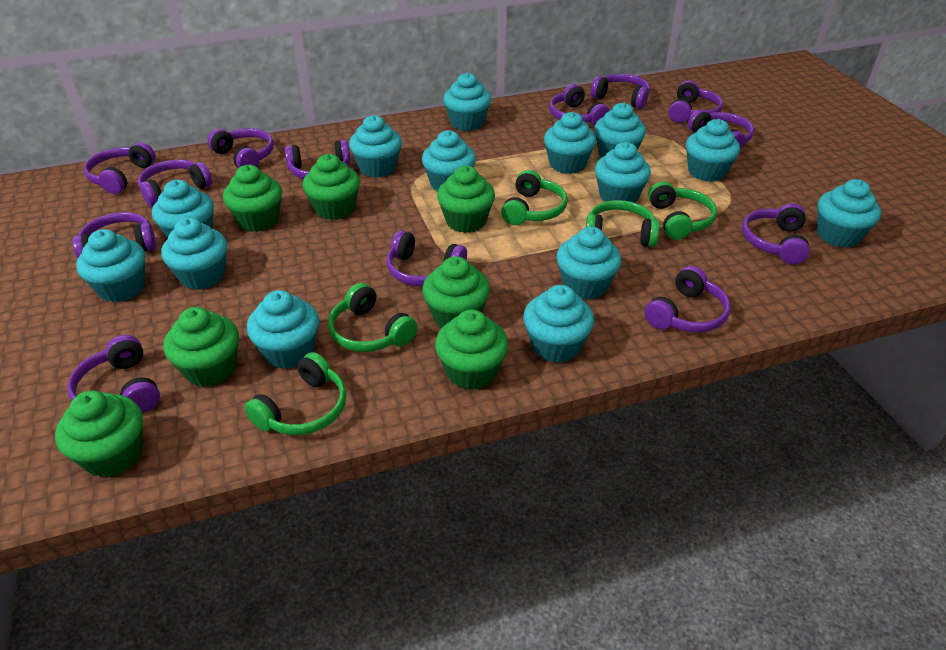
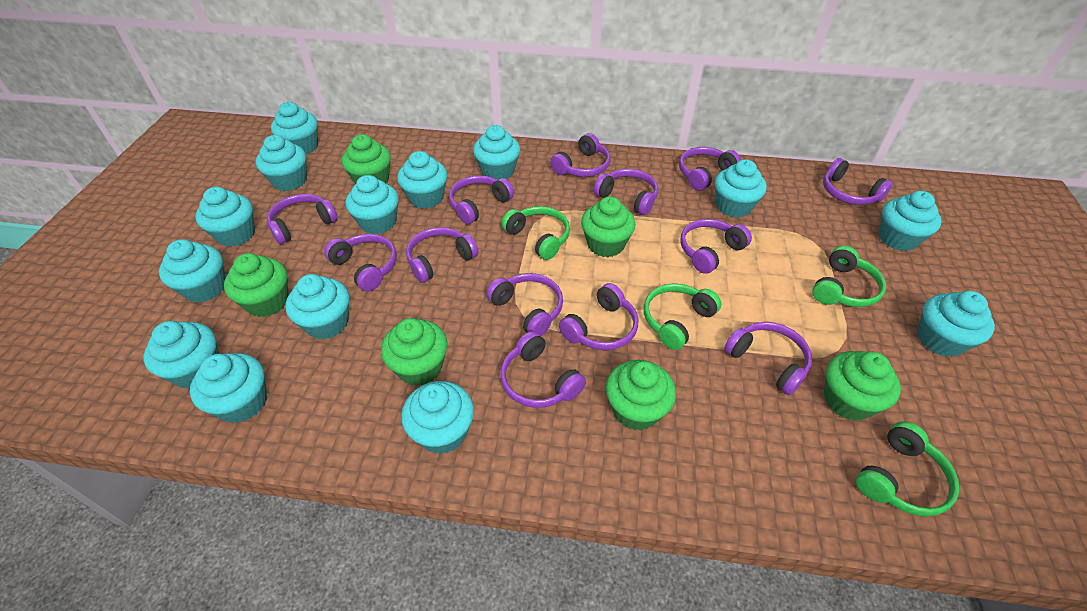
green cupcake: [55,391,143,477] [164,307,239,387] [223,165,282,232] [303,154,360,220] [422,256,490,328] [435,309,508,390] [437,166,495,233] = 7 -> [224,253,289,317] [342,134,391,184] [381,318,447,386] [581,197,636,257] [606,360,676,430] [824,351,901,421] = 6
green headphones: [244,352,347,435] [328,283,417,352] [501,170,568,225] [586,200,660,247] [648,181,717,240] = 5 -> [502,206,570,260] [644,283,721,350] [812,246,886,307] [856,421,959,517] = 4

